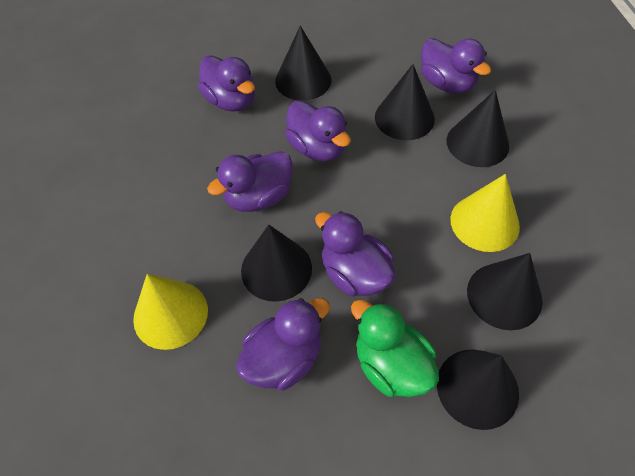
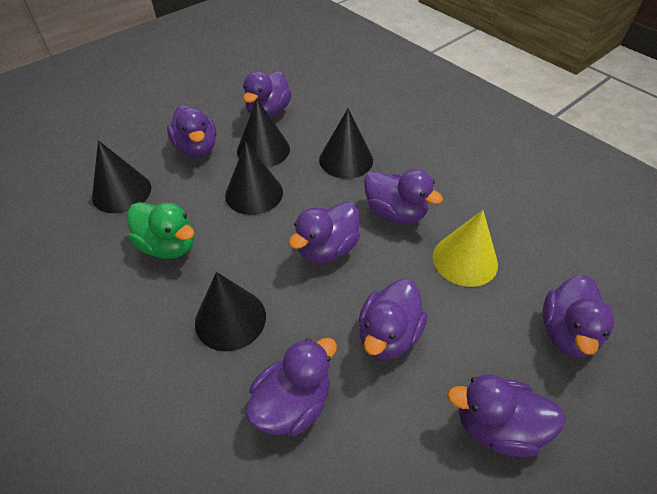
black cone: [241,225,312,302] [275,26,331,101] [375,64,435,140] [437,349,519,430] [447,90,509,167] [467,253,543,330] = 6 -> [92,140,151,213] [195,272,266,351] [225,142,283,215] [237,98,290,167] [319,108,373,179] = 5
purple duck: [198,55,255,112] [207,151,293,212] [236,298,330,390] [285,100,351,162] [315,211,396,296] [421,38,491,94] = 6 -> [167,105,216,158] [243,71,292,118] [245,338,337,436] [289,202,360,263] [359,279,427,360] [364,169,443,224] [447,374,566,457] [543,275,614,357] = 8
yellow cone: [133,274,208,350] [450,174,520,252] = 2 -> [433,210,498,287] = 1

